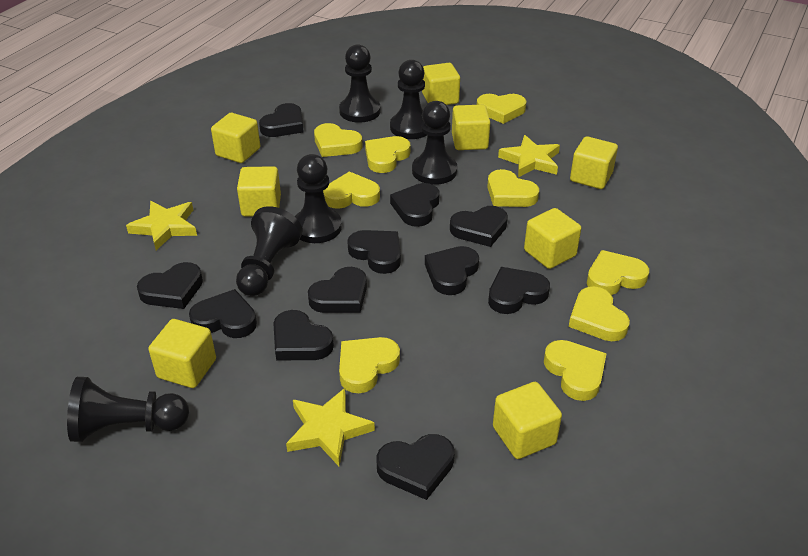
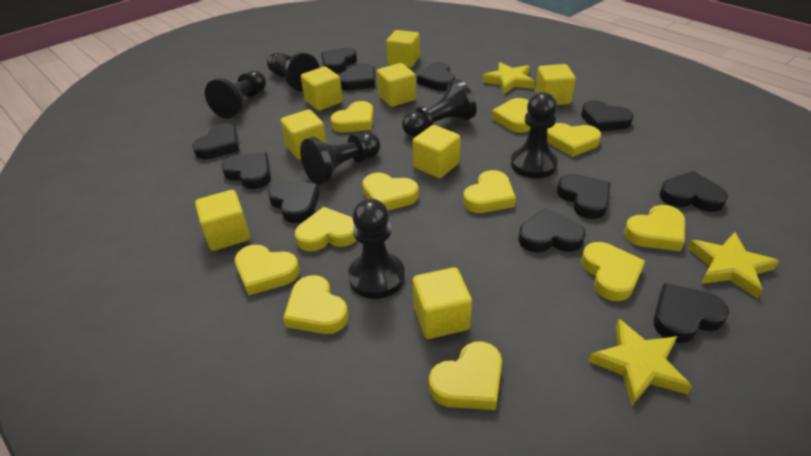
yellow heart: [314,123,362,157] [323,172,380,209] [339,337,400,393] [365,136,410,173] [477,94,526,124] [487,169,539,207] [544,340,607,401] [569,287,630,341] [587,250,649,295] = 9 -> [235,245,300,296] [283,275,348,334] [295,207,356,251] [330,101,374,132] [362,173,419,210] [429,341,502,410] [463,170,516,213] [492,98,530,133] [547,123,601,157] [581,242,645,301] [624,205,685,251] = 11

